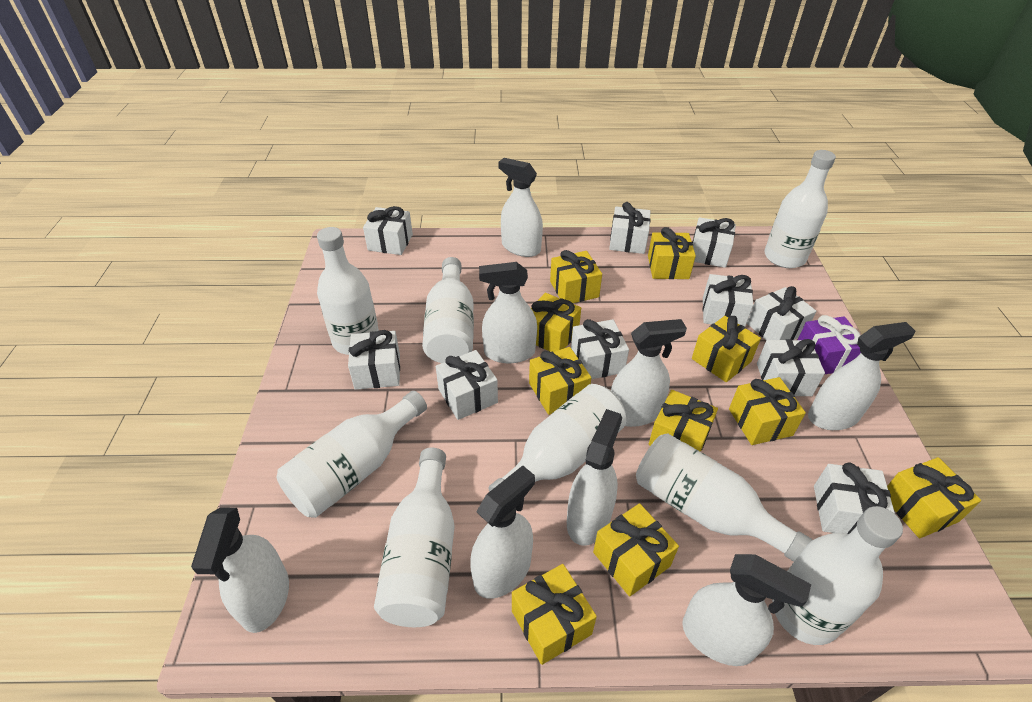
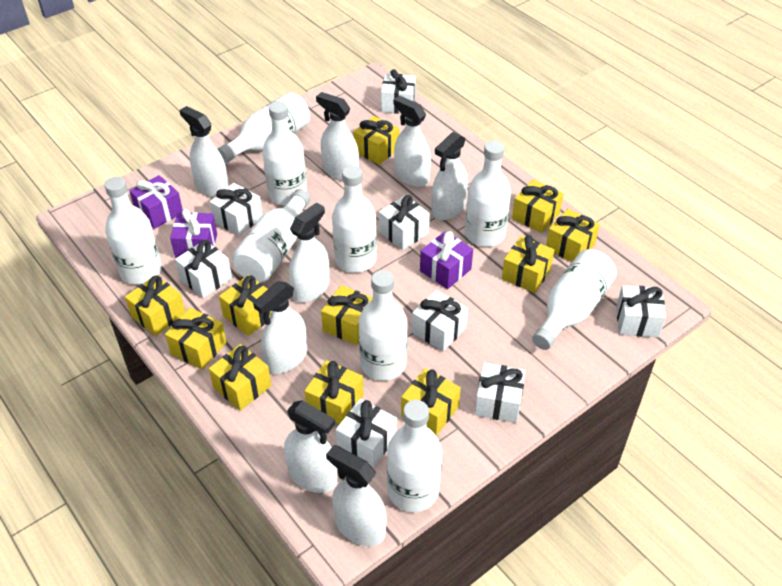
purple gift: [798,315,861,374] = 1 -> [130,175,183,229] [170,209,217,258] [420,231,473,289] = 3
white bottle: [277,391,427,518] [317,227,379,355] [374,448,455,627] [422,257,474,363] [488,384,626,492] [636,433,812,562] [764,150,836,268] [772,506,903,645] = 8 -> [104,177,162,284] [218,92,310,163] [232,189,310,282] [262,101,307,206] [332,166,377,273] [359,270,408,381] [387,400,442,512] [465,141,511,247] [532,249,617,350] = 9
white gift: [348,330,400,390] [363,206,413,255] [436,350,498,420] [571,319,629,379] [609,202,651,254] [692,217,736,268] [703,274,753,327] [747,286,816,340] [757,339,825,396] [814,462,895,534] = 10 -> [175,240,232,298] [210,183,263,236] [336,399,397,468] [379,195,430,250] [381,69,416,114] [412,290,468,352] [475,363,526,423] [616,285,666,338] = 8
yellow gift: [512,564,597,665] [529,347,591,415] [531,293,581,352] [550,250,602,303] [593,503,679,597] [648,227,696,279] [649,390,718,452] [692,316,761,382] [729,377,806,445] [887,457,981,538] = 10 -> [125,275,185,336] [165,308,227,370] [209,344,271,411] [219,275,271,336] [305,360,364,424] [321,285,373,345] [353,116,399,165] [401,368,461,436] [502,235,554,293] [512,180,564,233] [546,209,600,262] = 11

